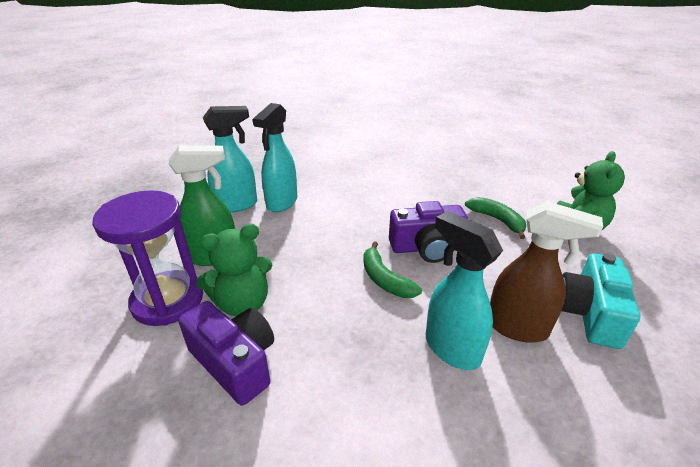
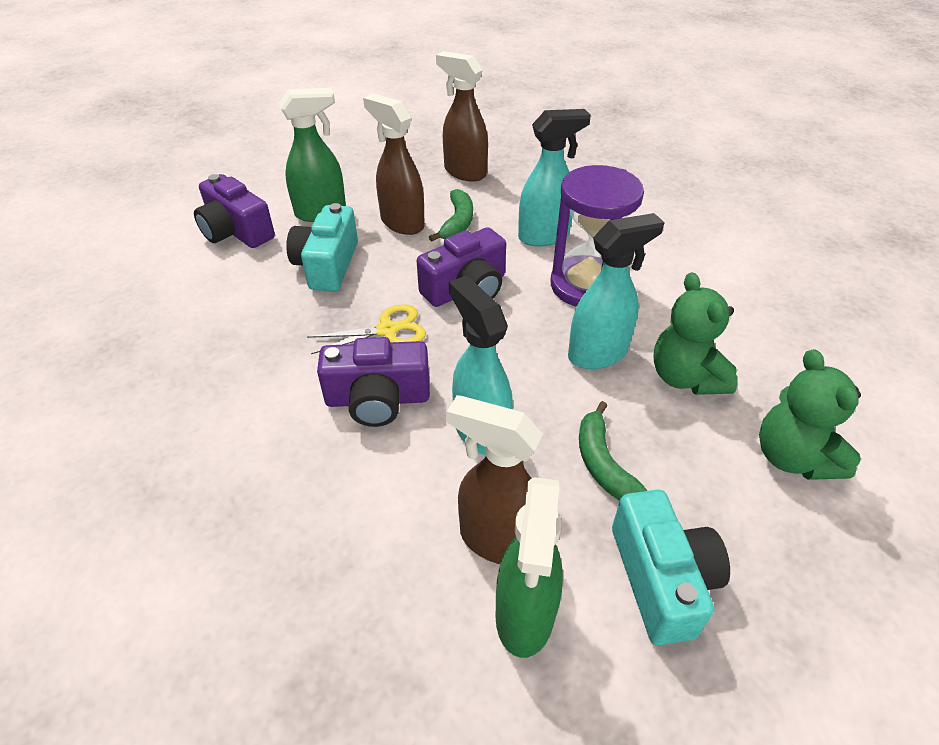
brown spray bottle: [490,201,603,343] = 1 -> [363,94,425,235] [436,51,488,182] [447,395,543,564] = 3
green spray bottle: [169,146,235,266] = 1 -> [279,88,346,222] [496,477,563,658] = 2
purple camera: [178,301,274,405] [389,201,468,263] = 2 -> [194,174,275,248] [317,337,430,427] [417,227,506,307] = 3
turquoise camera: [562,253,640,349] = 1 -> [286,203,358,291] [612,490,730,646] = 2
yellow scissors: none = 0 -> [307,304,426,354] = 1

